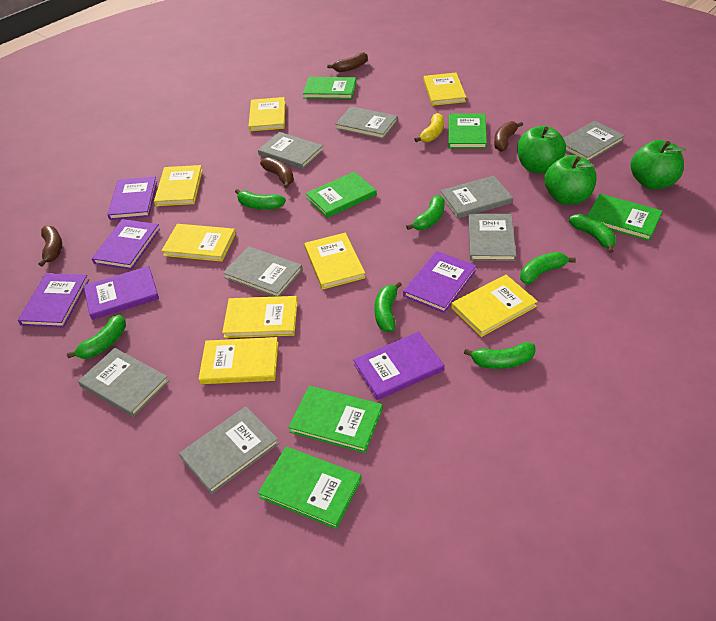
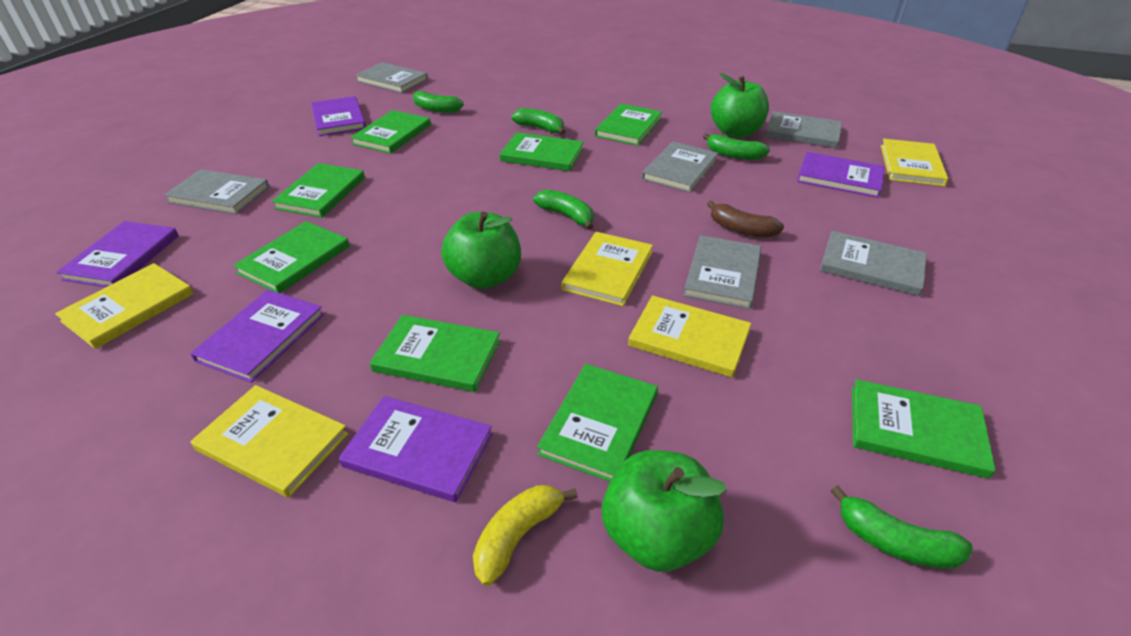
brown banana: [38,226,62,266] [260,157,294,188] [327,52,368,72] [494,121,523,152] = 4 -> [707,200,784,238] = 1
green banana: [67,315,126,359] [235,189,286,210] [374,282,402,332] [406,195,445,230] [464,342,536,369] [520,252,576,284] [569,214,616,253] = 7 -> [412,91,464,113] [511,108,566,135] [534,189,594,230] [703,133,770,160] [831,485,973,569] = 5
green book: [258,447,362,529] [288,386,383,453] [303,77,356,99] [305,172,377,218] [448,114,487,149] [587,194,662,241] = 6 -> [233,221,350,293] [272,163,365,218] [350,110,431,154] [370,315,501,392] [500,132,584,171] [537,364,658,482] [595,104,662,146] [852,379,995,479] = 8
grey book: [78,348,169,417] [179,406,279,494] [223,246,303,297] [258,132,324,169] [335,106,398,139] [440,176,513,219] [468,213,516,261] [563,121,625,161] = 8 -> [164,169,269,214] [355,62,428,93] [642,141,718,193] [683,235,761,309] [765,111,842,148] [820,231,927,296] = 6
purple book: [18,273,89,328] [84,266,159,320] [92,219,160,270] [107,177,157,220] [353,332,444,400] [403,251,476,313] = 6 -> [56,221,179,287] [190,290,324,383] [311,96,366,136] [339,396,493,502] [797,152,885,198] = 5
yellow book: [154,165,203,206] [161,224,236,262] [199,337,278,384] [222,296,298,338] [248,97,285,131] [304,233,366,290] [424,73,466,106] [451,275,538,337] = 8 -> [55,263,194,349] [190,385,349,498] [562,232,653,306] [628,295,751,378] [881,139,948,186] = 5

